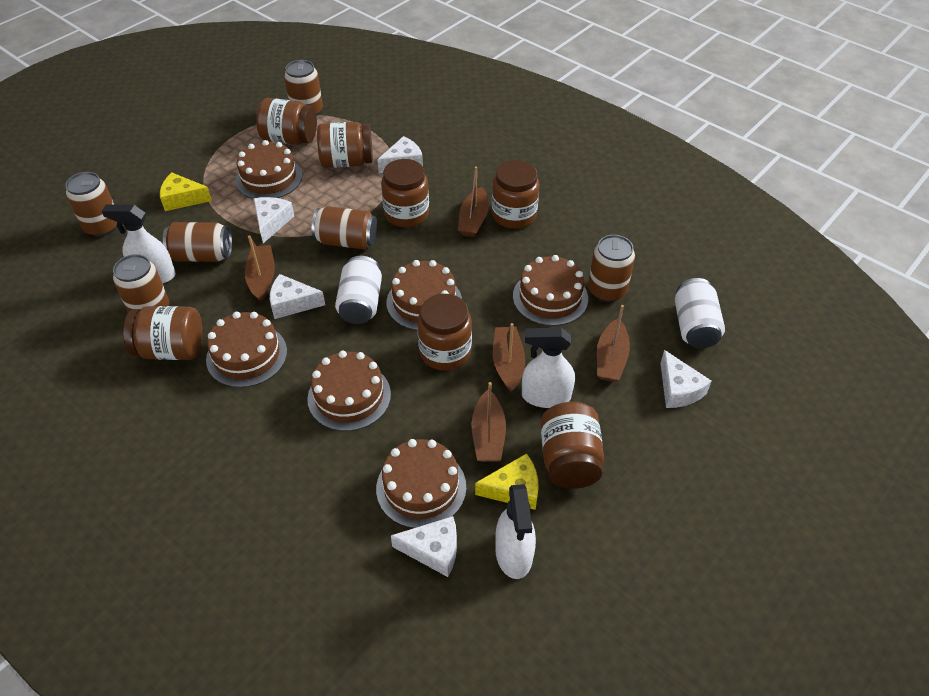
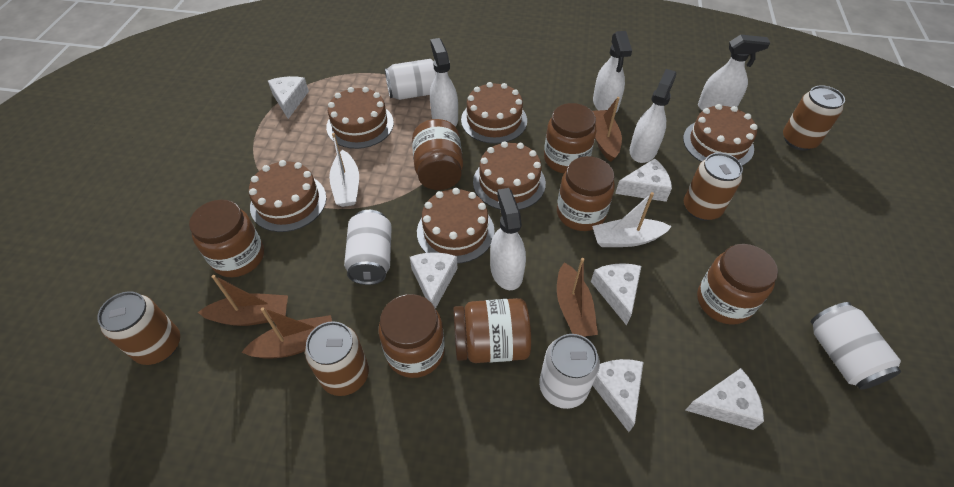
brown boat: [245,235,275,302] [458,166,489,237] [471,382,506,462] [493,323,525,392] [597,305,630,382] = 5 -> [198,275,288,326] [241,307,332,359] [557,258,598,337] [592,97,622,162] = 4
brown can: [66,172,117,237] [113,254,169,312] [163,222,232,262] [284,60,323,115] [312,206,377,249] [588,235,635,302] = 6 -> [97,291,180,365] [305,321,369,396] [684,153,743,221] [783,85,845,150] = 4
white boat: none = 0 -> [329,133,359,207] [592,192,672,247] = 2
white can: [335,256,382,324] [675,278,725,348] = 2 -> [344,210,392,285] [385,59,437,100] [539,334,600,409] [811,302,901,390] = 4
white cheese: [253,197,294,243] [270,274,325,319] [377,136,423,173] [391,516,457,577] [660,350,712,408] = 5 -> [268,76,309,119] [410,253,458,309] [591,263,641,326] [593,359,643,432] [615,158,672,202] [685,368,764,430] = 6
white spray bottle: [102,204,176,284] [495,484,536,579] [522,328,575,408] = 3 -> [430,38,458,127] [490,188,526,290] [593,31,632,112] [630,69,676,163] [698,34,770,111] = 5
yellow cheese: [160,173,212,211] [475,453,539,510] = 2 -> none = 0

